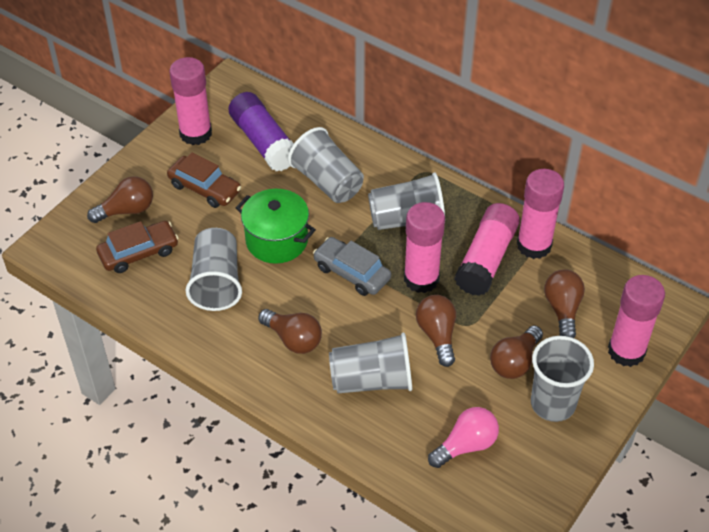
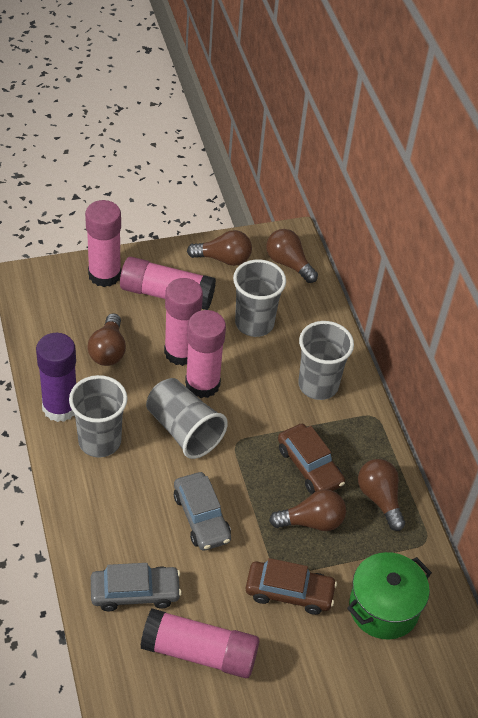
grey car: [313,237,391,296] = 1 -> [91,563,182,611] [174,472,231,551] = 2
grey cup: [185,228,242,311] [288,127,364,203] [329,333,412,393] [368,172,445,230] [531,336,594,422] = 5 -> [69,375,127,457] [146,378,228,459] [233,259,286,337] [298,321,354,400] = 4
pink light bulb: [428,407,499,468] = 1 -> none = 0

